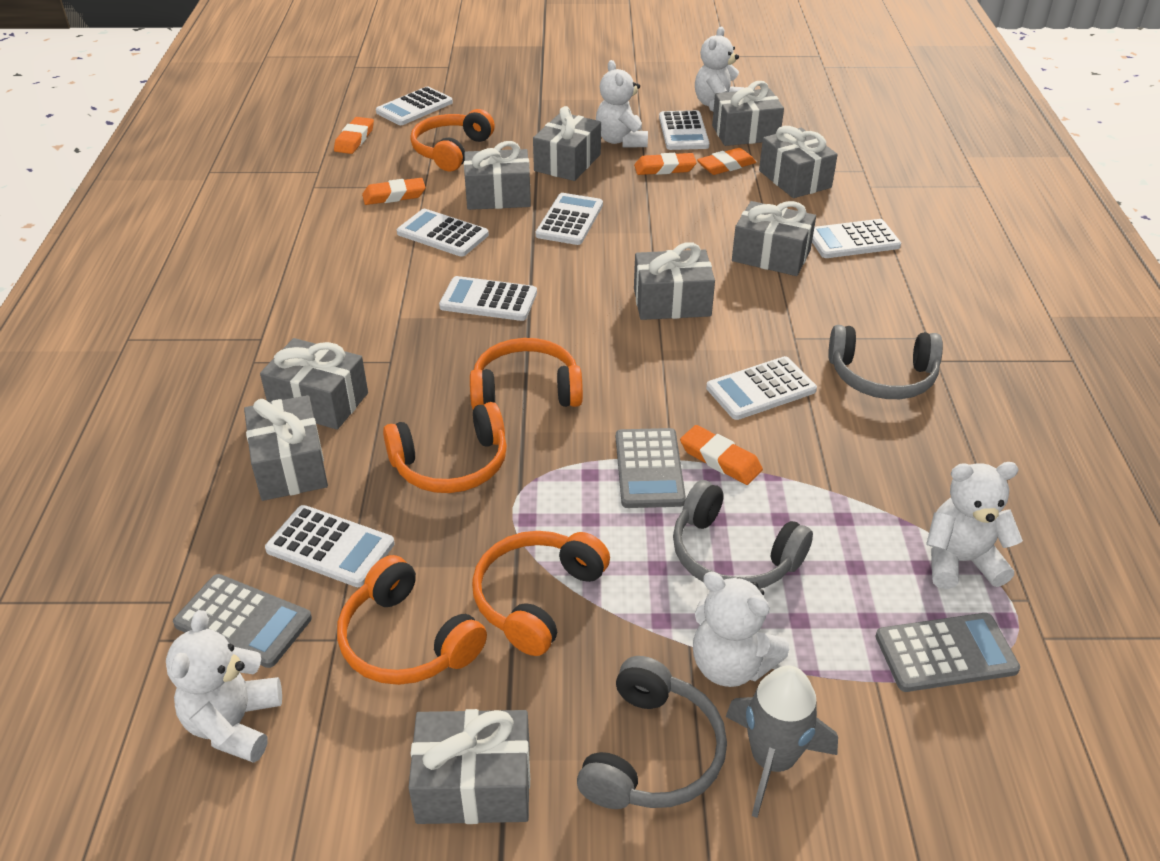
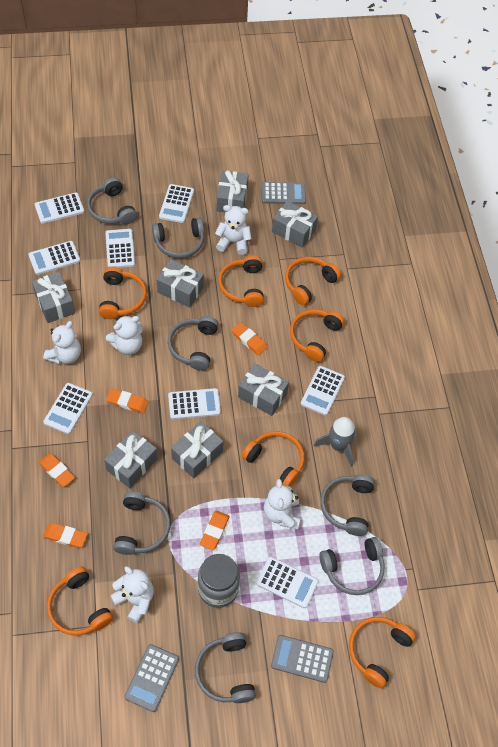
grey gift: [244,395,328,501] [260,338,368,430] [408,709,530,824] [464,141,531,210] [533,106,601,181] [634,242,715,320] [712,81,784,146] [732,201,816,276] [759,126,838,198] = 9 -> [32,272,75,323] [104,430,158,488] [157,259,204,307] [171,421,223,478] [216,170,248,212] [238,363,289,416] [272,201,318,248] = 7
grey headphones: [577,656,727,809] [673,480,813,589] [828,325,943,399] = 3 -> [87,178,137,224] [113,492,171,555] [152,218,204,258] [168,316,219,371] [195,632,256,703] [319,537,385,595] [321,474,374,536] = 7
grey jar: none = 0 -> [198,554,240,608] = 1
orange headphones: [337,555,487,685] [383,402,507,493] [410,109,495,171] [470,338,583,409] [472,531,610,656] = 5 -> [47,566,113,636] [99,267,147,319] [218,255,264,307] [242,431,304,487] [285,257,341,305] [290,309,344,362] [349,617,416,688] = 7

